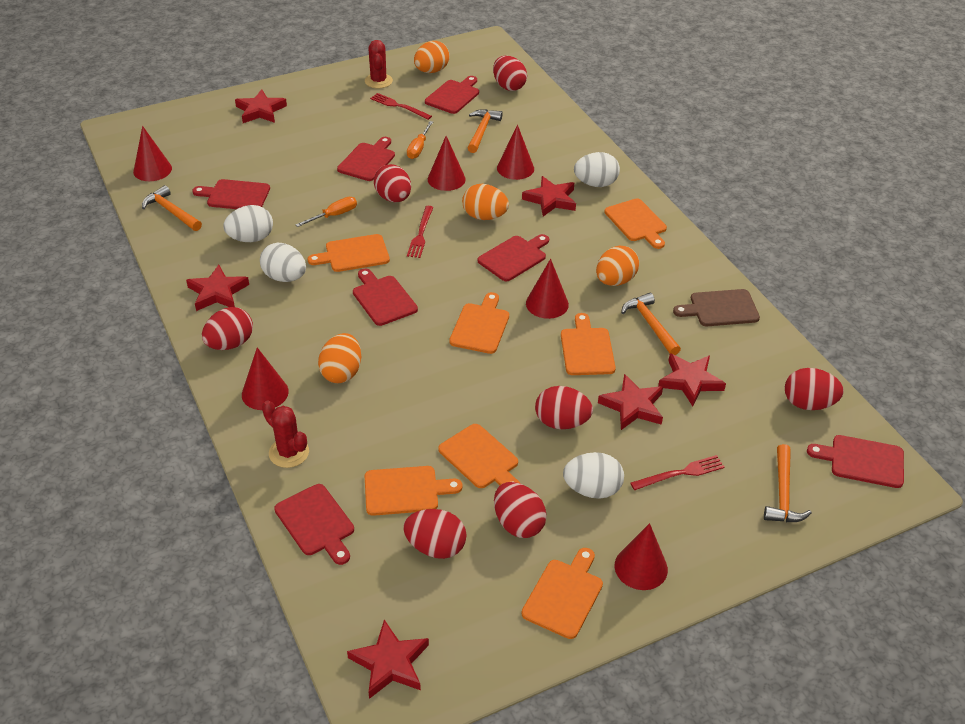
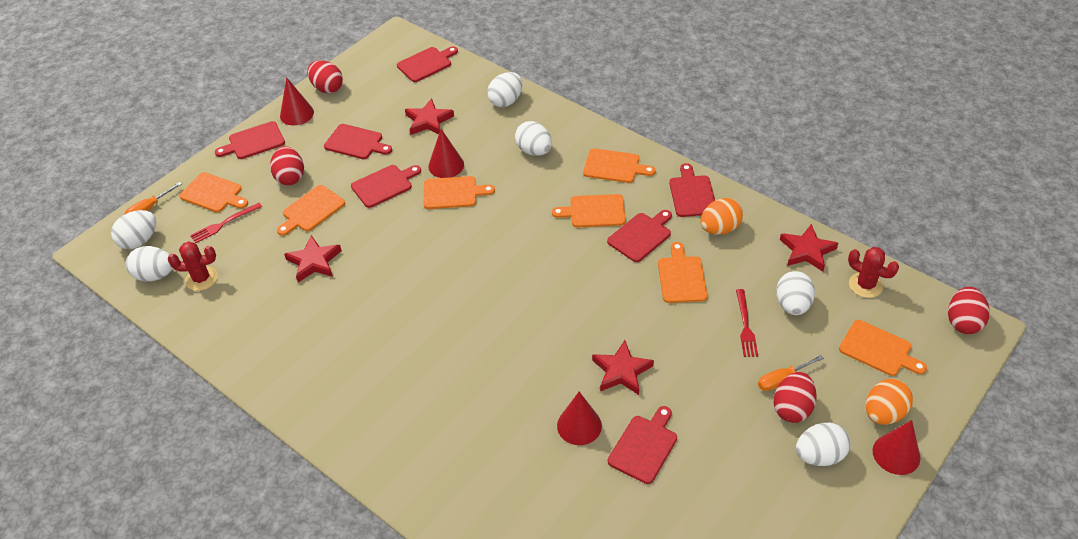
brown cutting board: [673,289,760,326] = 1 -> none = 0
orange egg: [318,333,361,383] [414,41,450,73] [462,184,509,220] [596,246,639,286] = 4 -> [701,198,743,235] [866,379,913,425] = 2
orange hammer: [142,185,202,231] [468,109,503,153] [621,293,681,355] [764,444,812,522] = 4 -> none = 0
red cone: [133,126,172,181] [242,347,289,410] [428,136,466,191] [497,125,534,180] [526,259,569,319] [615,523,668,590] = 6 -> [280,77,314,126] [428,129,464,178] [557,392,602,445] [873,420,920,475] = 4
red egg: [202,307,253,350] [374,164,411,202] [403,509,467,559] [493,56,527,91] [494,482,547,538] [535,386,593,429] [785,368,844,410] = 7 -> [270,146,304,185] [307,60,343,93] [774,372,817,423] [948,287,989,334] = 4
red fork: [370,93,432,120] [407,206,433,258] [630,455,725,490] = 3 -> [190,203,262,243] [736,289,758,357] = 2
red star: [186,265,249,311] [235,89,287,123] [347,620,429,699] [522,176,576,217] [598,374,663,430] [658,353,726,406] = 6 -> [284,235,342,282] [405,98,454,135] [592,340,654,395] [780,224,838,272] = 4
white egg: [223,205,273,242] [260,243,306,282] [563,452,624,499] [574,152,620,187] = 4 -> [111,210,156,249] [126,246,173,282] [487,72,522,107] [515,121,552,156] [776,271,815,315] [796,423,851,466] = 6

